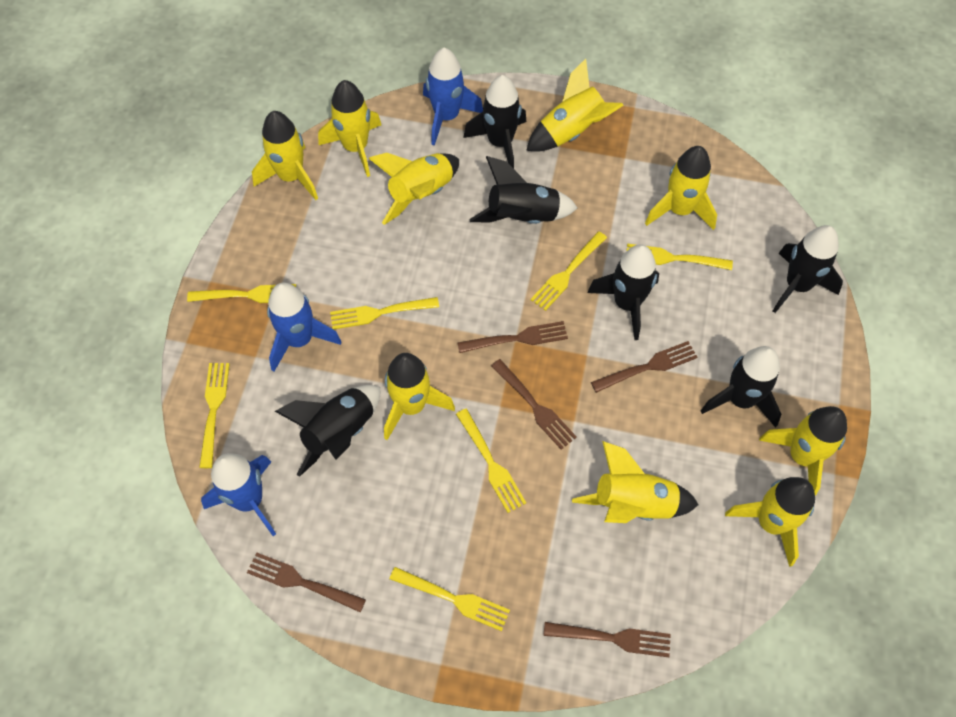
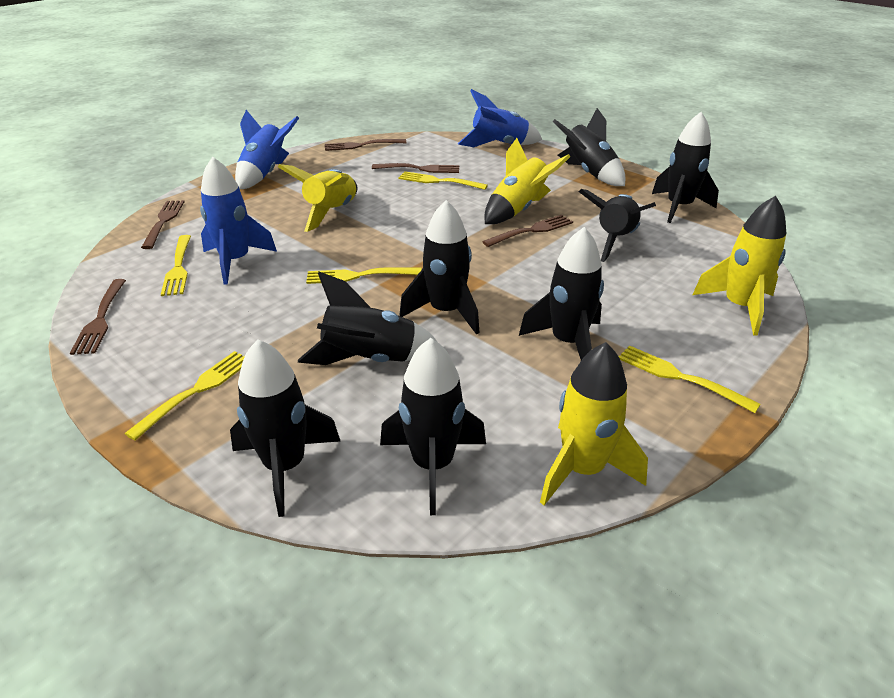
black rocket: [275,385,380,477] [463,75,526,169] [469,156,577,224] [587,244,659,340] [701,346,781,428] [773,225,843,313] = 6 -> [230,339,340,517] [298,272,437,365] [380,338,486,515] [399,200,480,335] [519,227,604,360] [553,108,625,186] [579,189,656,262] [652,112,719,223] = 8
yellow fork: [187,284,296,303] [199,363,230,468] [330,297,439,330] [389,567,510,631] [456,409,526,513] [531,232,607,311] [627,244,733,270] = 7 -> [124,351,245,440] [161,235,191,296] [306,267,422,284] [398,171,488,190] [618,345,761,413] = 5
yellow rocket: [252,111,318,200] [318,80,381,177] [368,153,459,225] [384,353,455,440] [526,59,624,152] [572,441,699,523] [645,146,717,230] [725,477,815,567] [759,406,847,496] = 9 -> [278,164,357,232] [484,138,570,224] [540,342,648,505] [692,196,786,335] = 4

